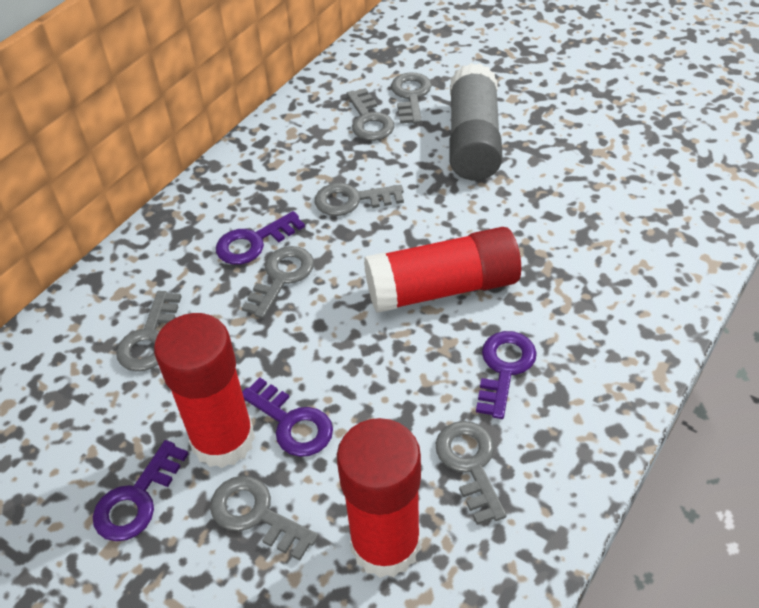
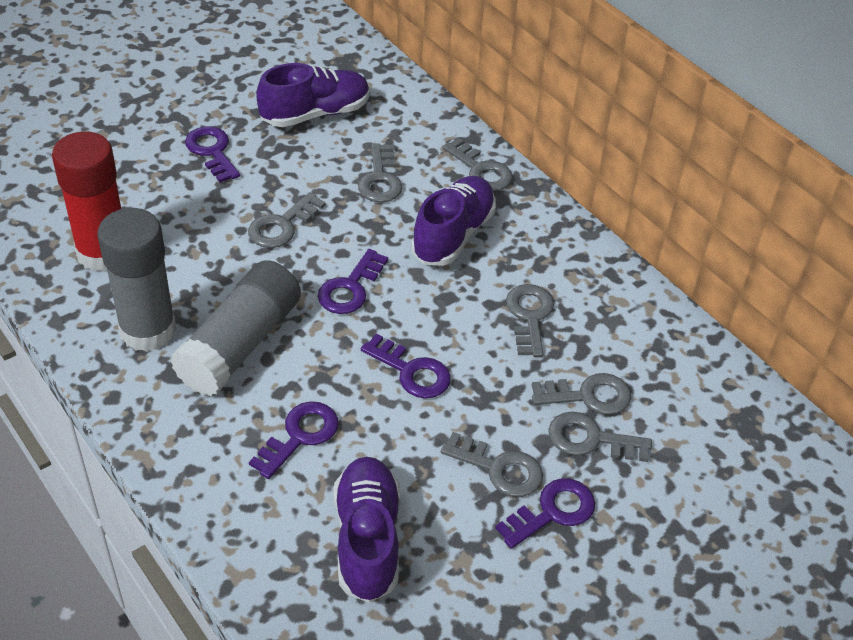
grey glue stick: [449,63,503,180] = 1 -> [97,208,176,352] [170,260,301,396] = 2
purple key: [93,440,188,541] [216,211,305,265] [242,378,333,457] [476,331,537,419] = 4 -> [185,126,240,183] [249,401,339,479] [317,249,388,314] [361,334,451,398] [495,478,595,549] = 5
purple shoe: none = 0 -> [256,63,369,127] [334,457,400,603] [411,176,496,266] = 3
red glue stick: [154,313,255,468] [337,418,421,578] [364,227,521,313] = 3 -> [52,132,121,272] = 1

